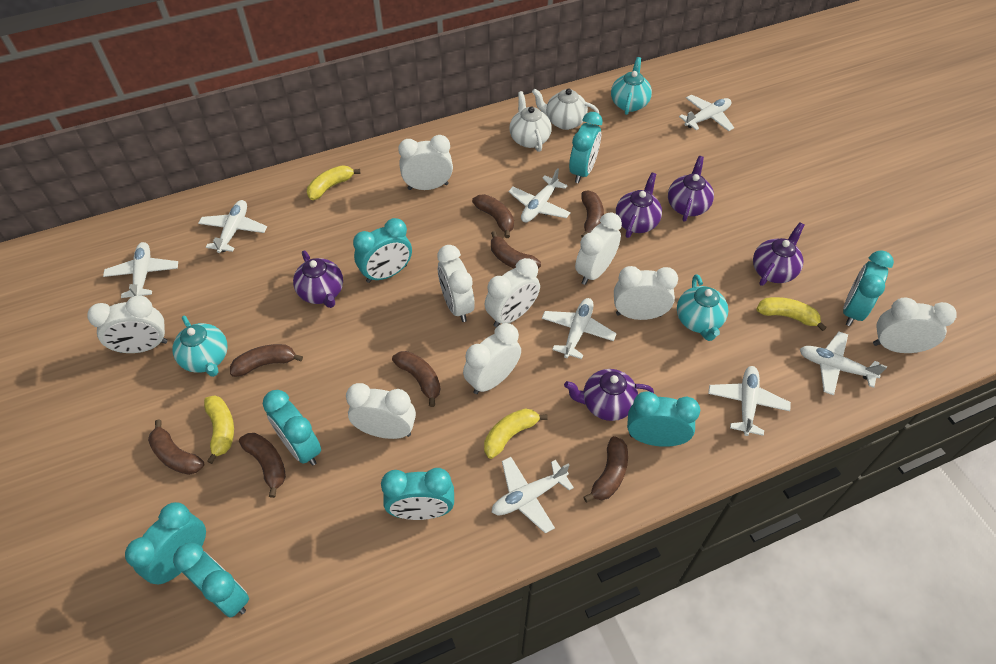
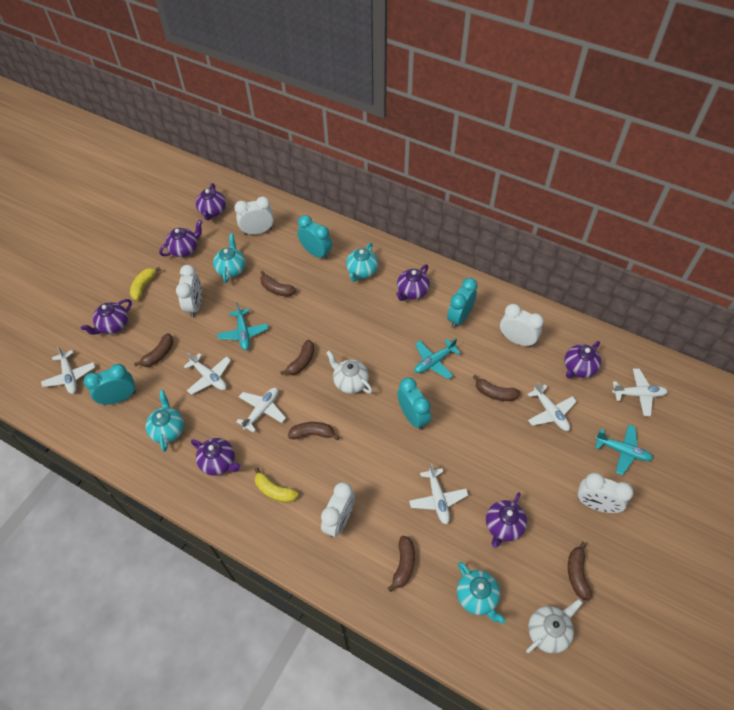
brown banana: [148,420,204,475] [230,344,303,377] [239,433,286,498] [392,351,440,407] [472,194,514,238] [491,231,541,268] [581,191,604,237] [584,436,628,502] = 8 -> [134,333,173,367] [260,271,296,297] [280,340,314,375] [288,422,339,440] [388,536,415,592] [473,375,520,401] [568,542,592,601] = 7
purple teapot: [293,250,343,308] [564,369,654,421] [616,172,662,238] [668,156,714,222] [753,222,804,286] = 5 -> [81,299,132,335] [159,220,203,257] [191,438,241,476] [196,183,226,220] [396,264,430,301] [486,492,527,548] [564,341,601,379] = 7
turquoise clock: [125,502,206,584] [173,543,249,618] [263,390,321,466] [353,218,412,283] [381,468,454,520] [569,112,603,183] [627,391,700,447] [843,250,894,326] = 8 -> [84,364,136,405] [298,215,332,260] [397,378,431,430] [447,278,478,328] = 4
turquoise plane: none = 0 -> [217,302,268,350] [414,338,461,379] [595,424,653,475] = 3
turquoise teapot: [173,316,228,377] [611,57,652,115] [677,274,728,341] = 3 -> [146,390,184,452] [213,233,246,283] [346,243,378,282] [457,562,505,624] = 4
white clock: [87,295,168,353] [346,383,416,439] [398,135,453,190] [437,245,475,322] [463,323,521,394] [485,258,540,327] [575,212,622,285] [614,266,678,320] [873,298,956,353] = 9 -> [176,265,202,317] [234,196,274,235] [321,482,355,537] [500,304,544,347] [577,473,633,513] = 5
white plane: [103,242,178,298] [198,200,267,253] [492,457,574,534] [508,168,571,223] [542,298,617,359] [679,94,734,131] [708,366,791,436] [800,332,887,395] = 8 -> [41,346,95,394] [184,353,231,395] [236,387,286,433] [409,463,468,525] [528,382,577,431] [612,368,668,416] = 6
yellow banana: [204,395,234,464] [307,165,360,200] [484,408,548,459] [757,297,827,331] = 4 -> [130,267,161,300] [255,468,299,503] = 2

